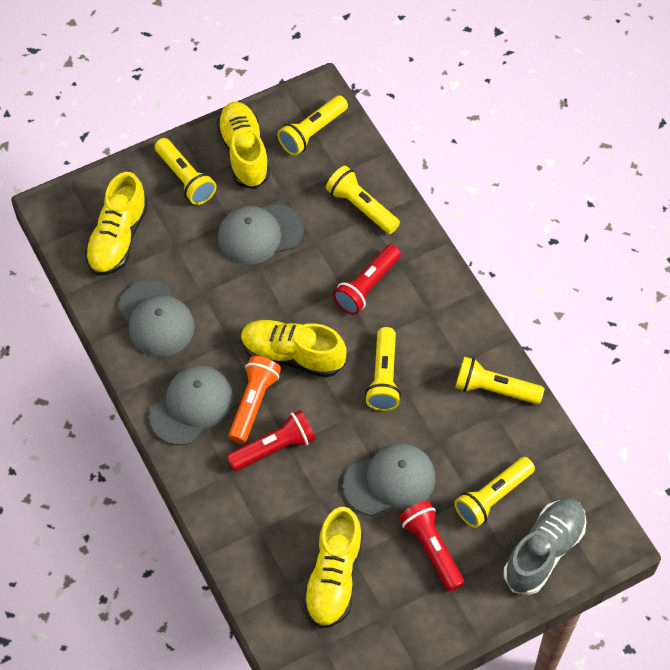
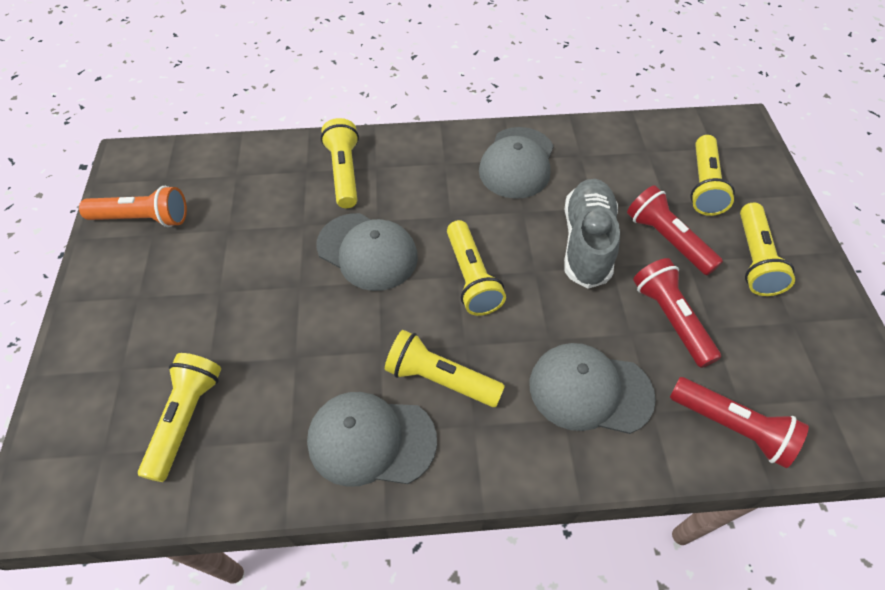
yellow shoe: [85,172,148,276] [217,102,270,189] [241,320,347,378] [303,507,363,628] = 4 -> none = 0

